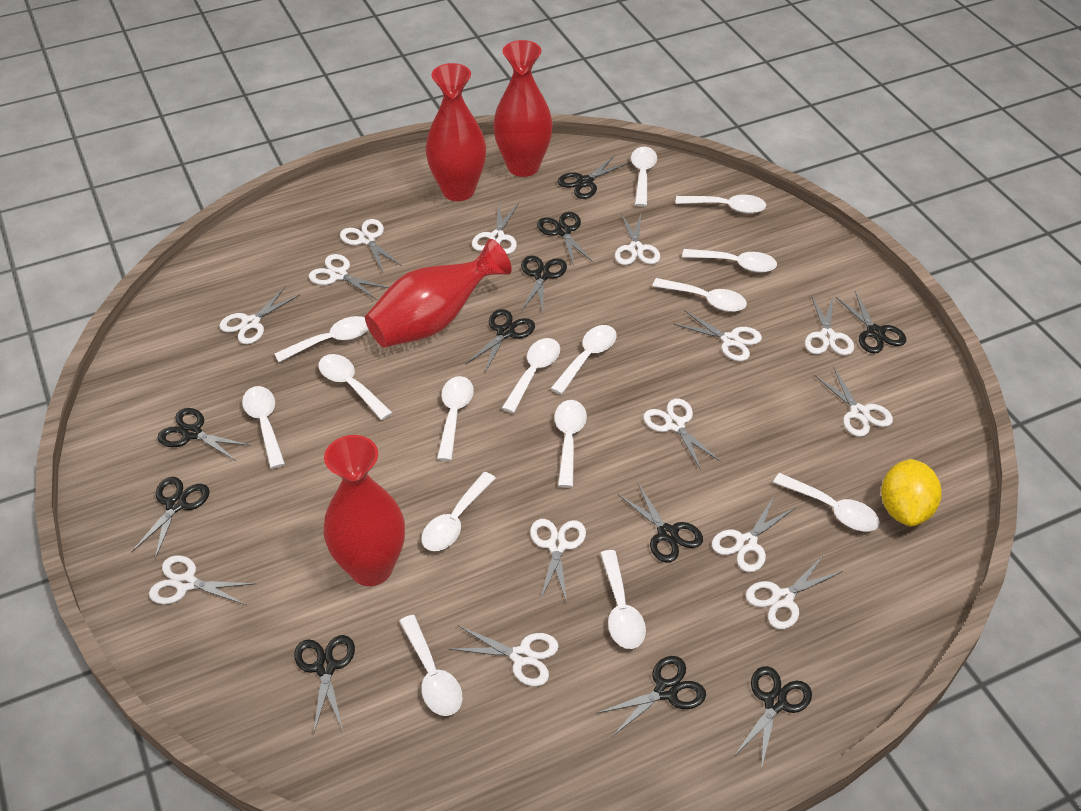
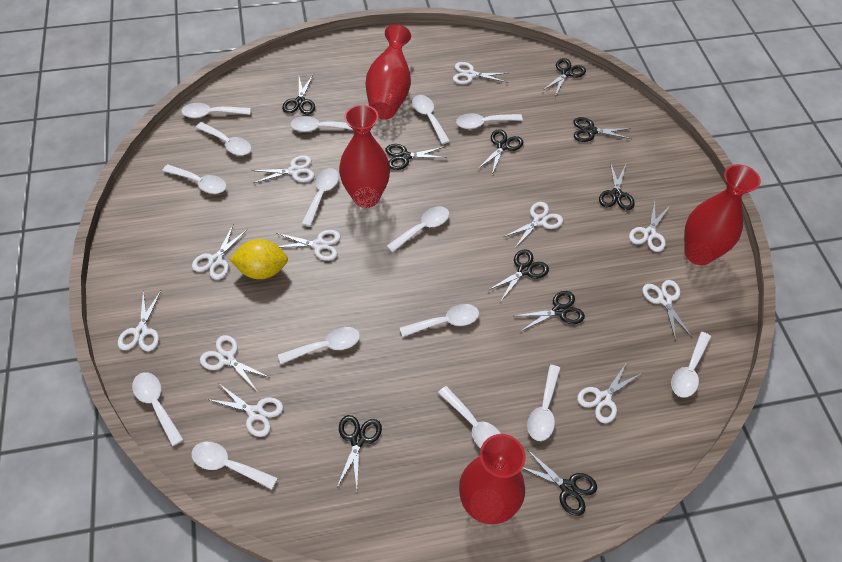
black scissors: [131,477,210,559] [158,408,251,462] [294,635,355,733] [465,309,535,372] [521,256,567,312] [537,212,593,266] [558,155,628,199] [597,656,706,737] [618,483,703,563] [734,666,812,769] [836,291,906,353] = 11 -> [282,75,315,115] [336,415,382,489] [385,144,446,170] [478,129,523,174] [487,249,549,302] [514,291,585,331] [522,450,597,516] [542,58,586,96] [573,117,631,142] [599,162,635,210] = 10
white scissors: [149,555,256,605] [219,287,300,344] [309,254,389,300] [340,219,402,272] [449,625,559,686] [472,203,519,254] [530,519,586,603] [615,213,660,265] [643,399,721,470] [674,310,762,361] [712,496,796,572] [746,555,843,629] [805,295,854,355] [814,367,893,437] = 14 -> [118,290,161,351] [192,225,248,280] [200,335,271,392] [207,383,283,437] [251,155,315,183] [276,230,341,261] [453,62,508,84] [504,202,563,248] [577,362,642,423] [629,200,670,252] [642,280,692,341] = 11

